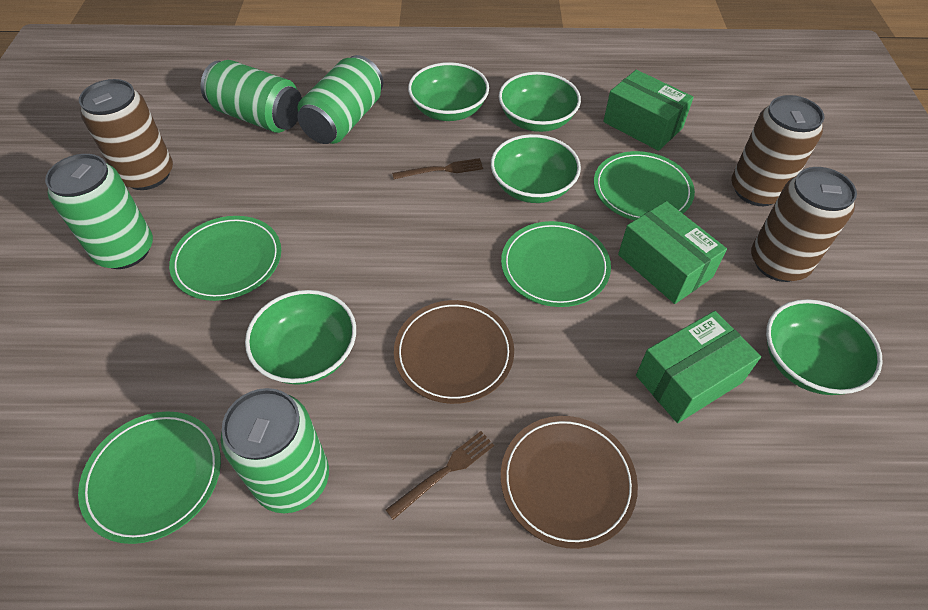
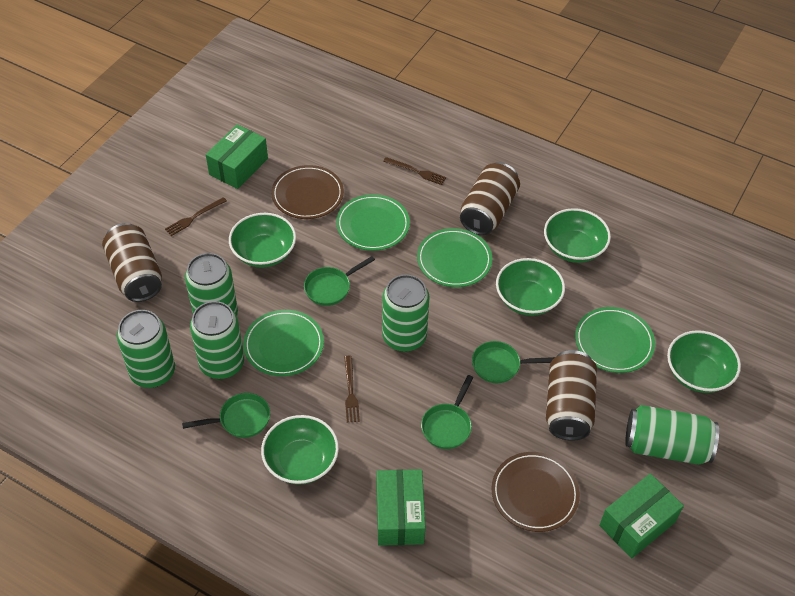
brown fork: [386,431,494,520] [392,158,483,179] = 2 -> [165,197,227,236] [344,356,360,423] [383,157,446,185] = 3
green can: [45,154,153,269] [201,60,302,133] [221,388,329,513] [297,55,383,144] = 4 -> [117,310,175,388] [185,253,238,315] [190,301,244,379] [382,274,429,352] [625,405,719,465] = 5
green pan: none = 0 -> [182,393,270,438] [304,256,375,306] [421,375,473,449] [472,341,555,383] = 4

